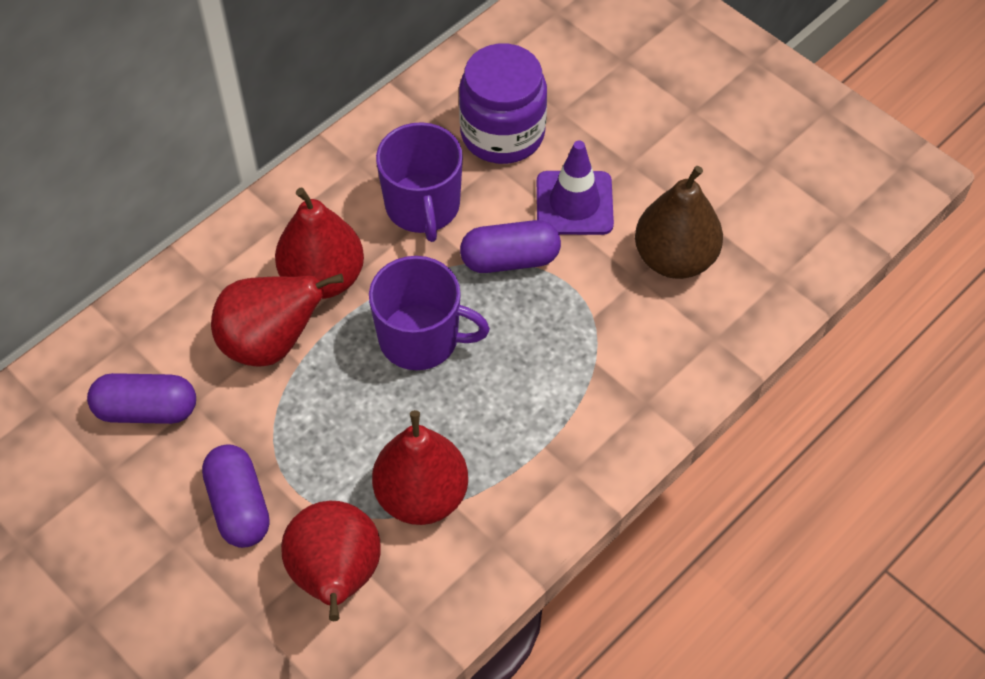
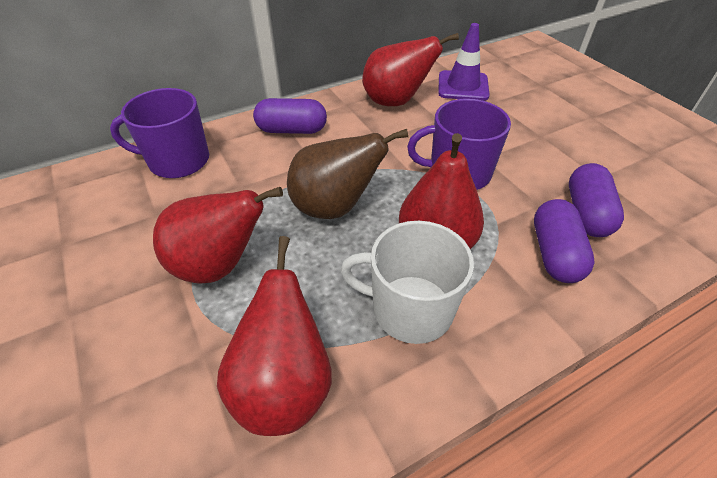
purple jar: [459,43,547,164] = 1 -> none = 0
white mug: none = 0 -> [340,221,474,344] = 1

